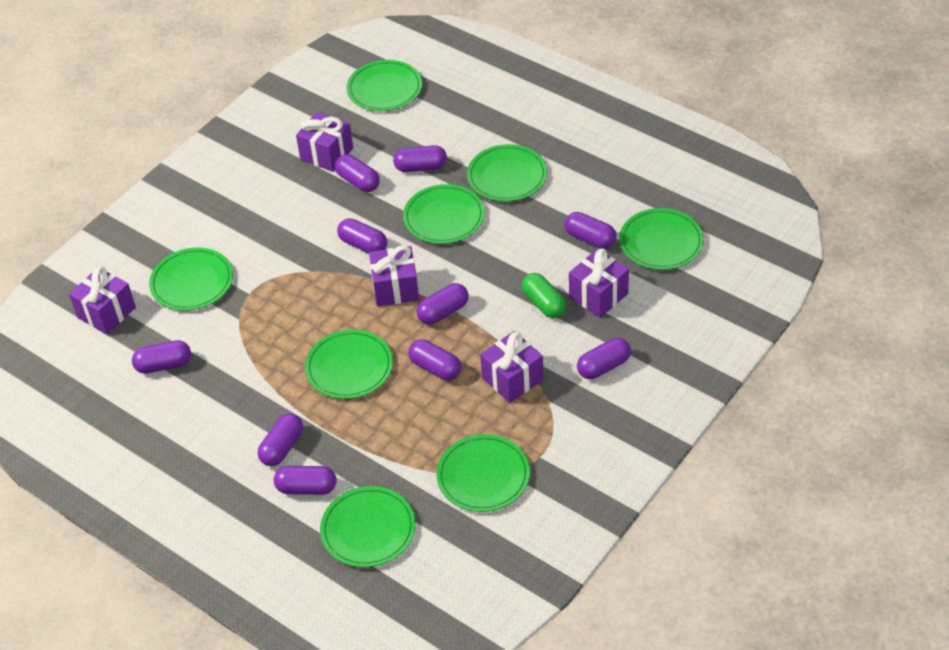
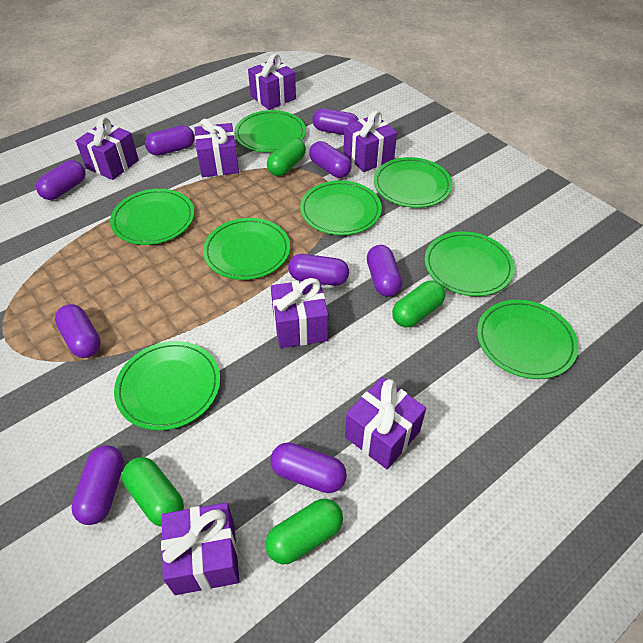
green capsule: [522,273,566,318] = 1 -> [122,457,184,527] [265,499,343,564] [267,138,306,176] [392,280,445,327] = 4
purple capsule: [132,340,191,374] [258,414,303,466] [274,466,337,495] [335,154,380,192] [337,218,387,253] [393,145,447,172] [408,339,462,380] [416,283,469,324] [565,212,616,249] [577,338,631,379] = 10 -> [36,160,85,200] [55,304,101,358] [71,445,124,525] [145,125,195,156] [270,442,347,493] [288,254,349,286] [309,141,352,178] [312,109,359,135] [367,245,402,297] = 9
purple gift: [69,266,136,334] [296,112,353,172] [369,245,419,306] [480,331,544,403] [569,248,629,318] = 5 -> [76,117,139,180] [161,503,240,595] [194,119,239,177] [248,54,296,110] [271,278,328,348] [343,111,397,172] [345,377,426,469] = 7

